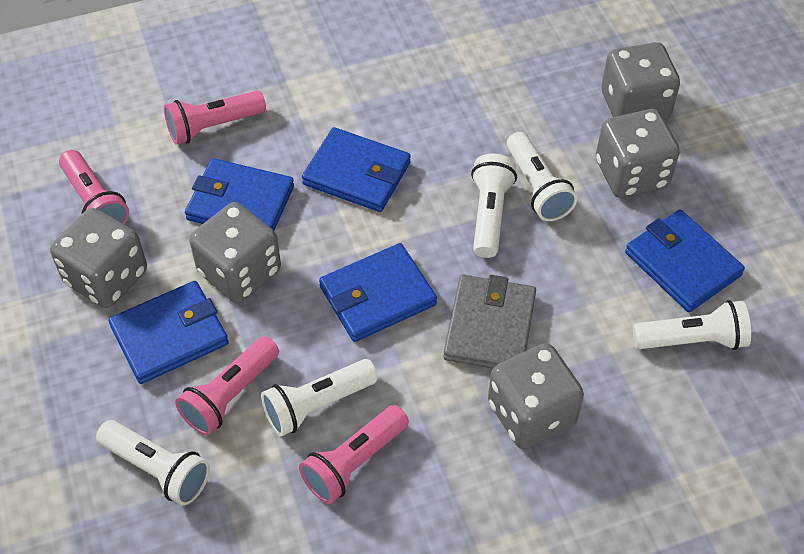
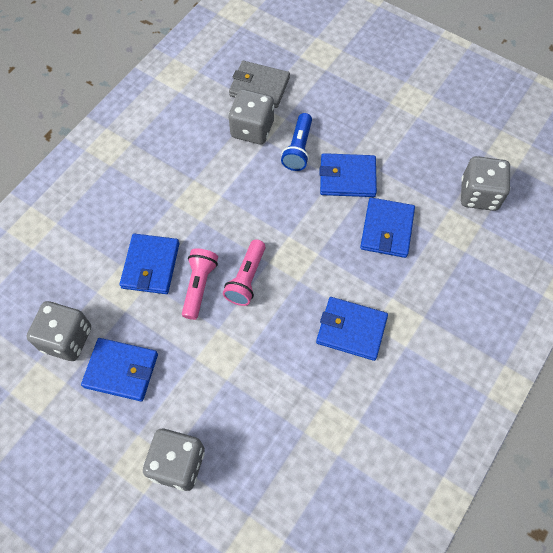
blue flashlight: none = 0 -> [281,113,312,171] = 1
grey dice: [50,208,147,308] [189,202,281,303] [488,343,584,449] [596,109,680,198] [601,42,680,120] = 5 -> [26,301,91,361] [143,429,205,491] [229,89,274,144] [461,156,511,211] = 4
pink flashlight: [59,150,129,225] [164,91,266,145] [175,336,279,435] [299,405,409,504] = 4 -> [182,249,218,320] [223,239,266,306] = 2
white flashlight: [96,420,210,506] [261,359,378,437] [471,154,517,258] [507,132,577,221] [633,300,751,350] = 5 -> none = 0

